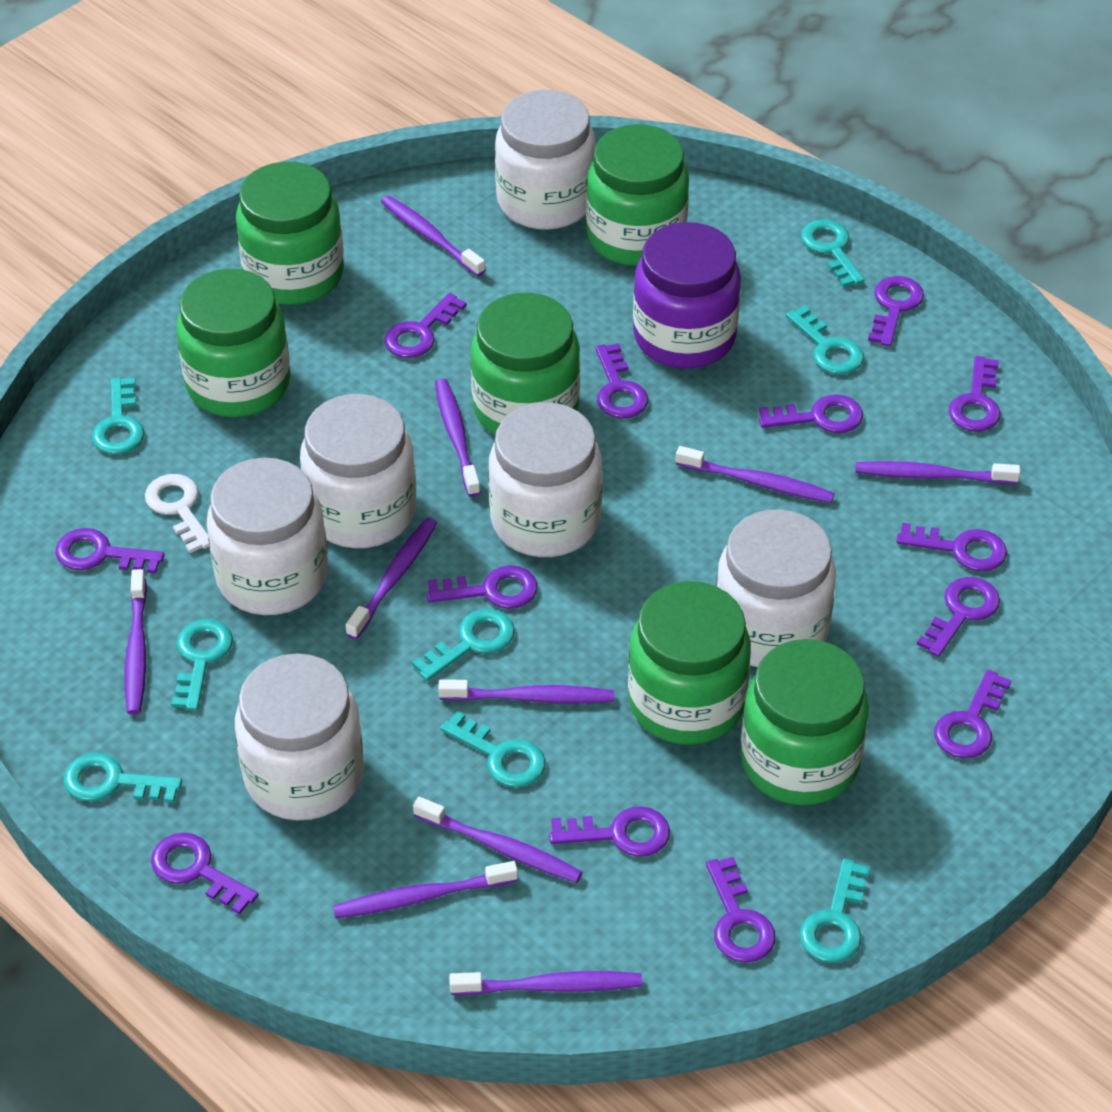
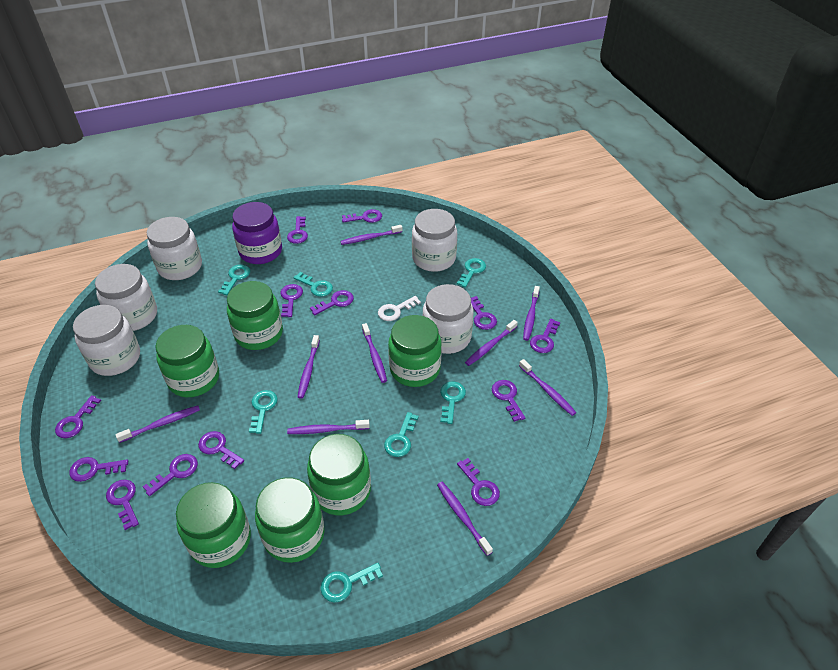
purple toothbrush: [125,569,147,715] [333,861,518,918] [346,518,437,639] [381,195,486,276] [413,797,582,883] [435,379,481,497] [438,679,614,704] [449,971,642,995] [676,446,835,503] [855,461,1020,484] = 10 -> [115,405,200,443] [287,420,370,434] [298,335,320,399] [340,225,402,245] [362,323,387,383] [437,482,493,556] [465,320,518,366] [519,359,576,416] [523,286,540,341] = 9
turquoise key: [64,753,182,803] [92,377,144,454] [171,619,233,710] [412,609,515,681] [440,711,546,788] [786,306,864,375] [800,858,870,963] [801,219,864,287] = 8 -> [218,264,250,295] [249,390,278,434] [293,272,333,297] [320,563,383,603] [384,412,419,457] [440,381,466,424] [457,258,486,288] = 7
white jar: [207,457,328,615] [235,653,364,820] [300,394,416,548] [488,402,602,557] [495,90,596,230] [716,509,836,667] = 6 -> [73,305,140,376] [95,264,157,331] [147,217,202,280] [412,209,457,272] [422,284,473,354] = 5

